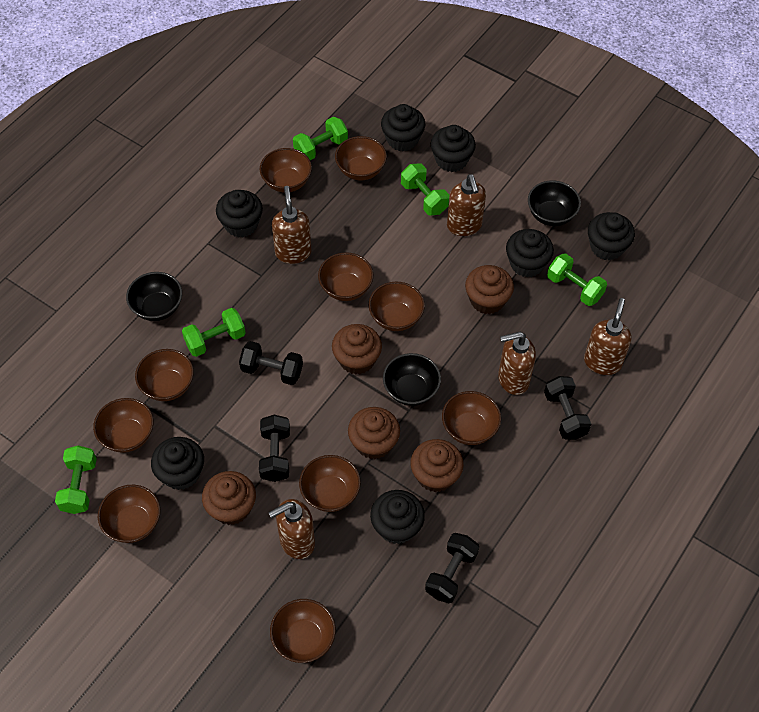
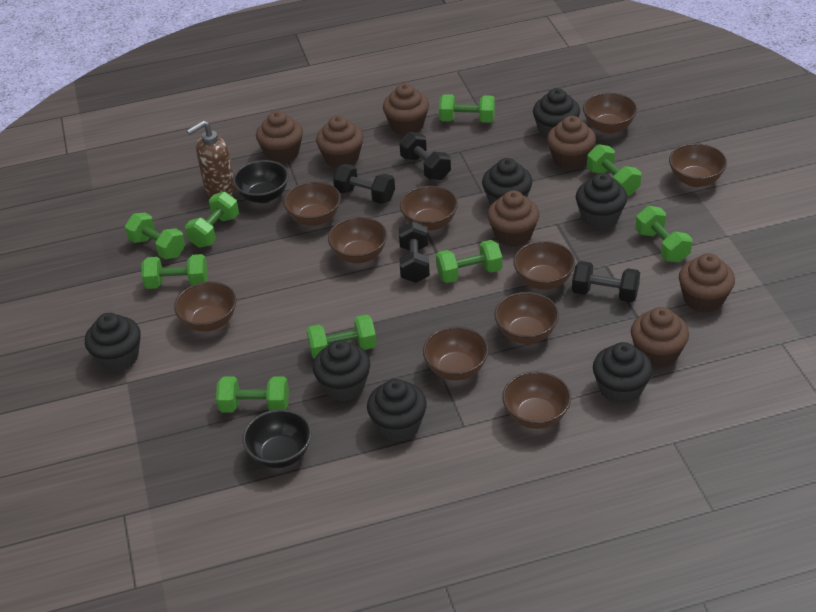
black bowl: [126,272,182,321] [383,353,441,406] [528,181,581,226] = 3 -> [233,160,289,203] [242,409,312,468] = 2
brown cupcake: [202,471,256,525] [332,324,382,375] [348,407,400,459] [410,439,464,492] [465,265,514,314] = 5 -> [256,111,303,164] [316,116,363,168] [383,83,429,135] [488,190,539,247] [547,116,596,170] [631,307,689,368] [679,253,735,313] = 7
brown soap dispenser: [268,499,315,559] [272,186,311,264] [447,174,486,236] [498,332,536,395] [584,298,632,375] = 5 -> [186,120,236,197] = 1
green dumbbell: [55,446,97,514] [182,308,245,357] [293,117,348,160] [401,163,450,215] [547,253,607,306] = 5 -> [125,213,185,259] [141,254,208,289] [185,192,239,248] [216,376,289,413] [307,315,377,359] [436,240,502,283] [439,94,495,123] [587,144,641,196] [635,206,692,262] = 9

